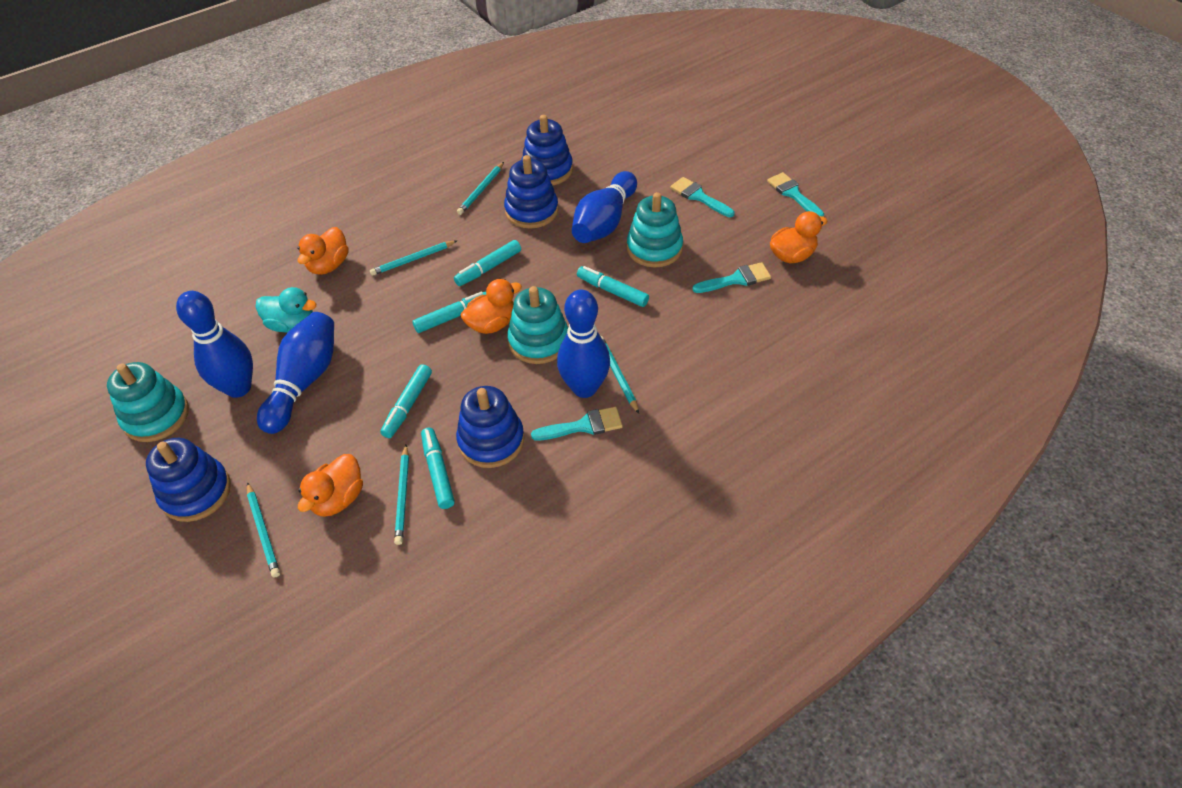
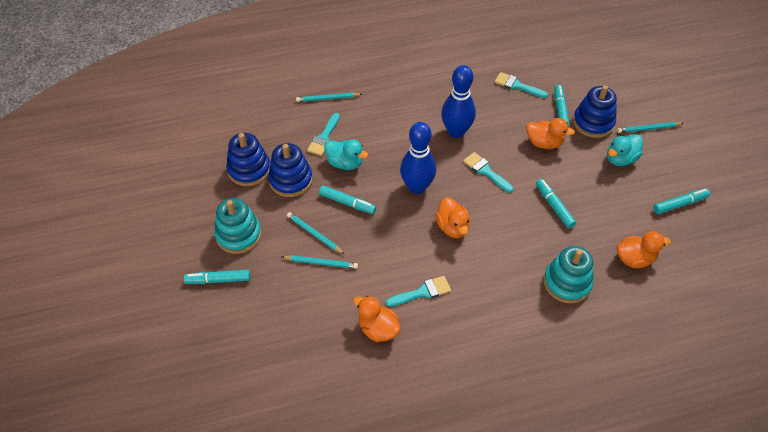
blue bowling pin: [176,291,253,398] [257,312,334,434] [557,289,610,398] [572,171,637,243] = 4 -> [400,122,436,194] [441,65,476,138] = 2
blue stacking toy: [146,438,231,522] [456,386,524,468] [504,155,559,229] [521,115,573,185] = 4 -> [226,133,270,186] [268,143,313,197] [573,85,617,138] = 3
turquoise duck: [255,287,316,333] = 1 -> [324,139,368,170] [607,134,643,166] = 2
turquoise pencil: [247,482,280,577] [370,240,458,276] [394,445,409,545] [457,162,504,215] [601,336,639,414] = 5 -> [282,255,358,269] [287,212,344,254] [296,92,362,102] [617,122,684,133] = 4
turquoise stacking toy: [107,362,189,442] [507,286,568,364] [627,192,683,267] = 3 -> [214,198,262,254] [544,246,594,303] = 2

